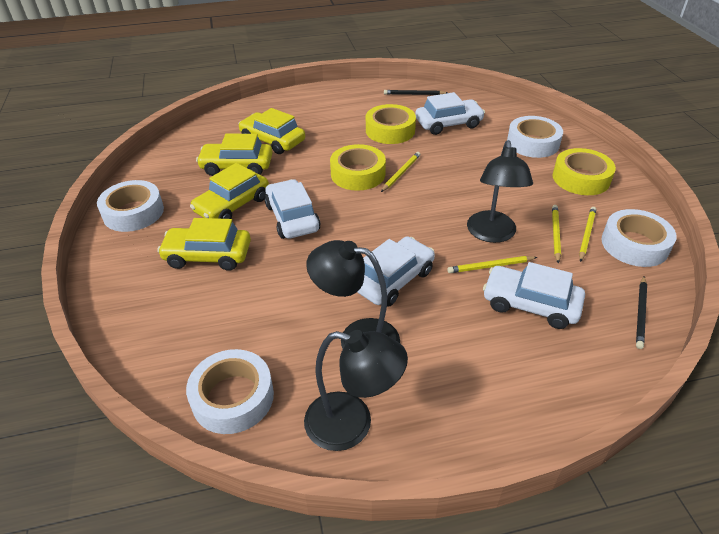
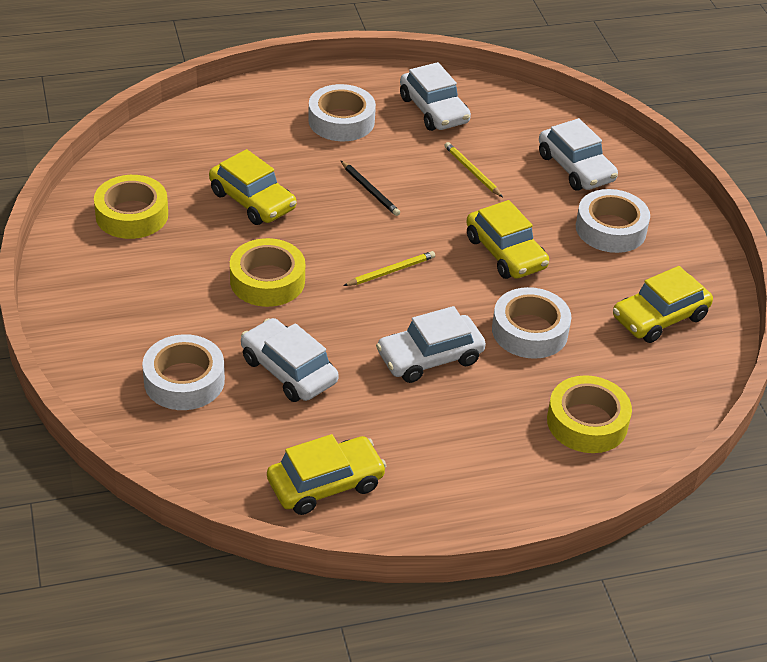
black lamp: [304,330,408,451] [306,240,400,349] [467,140,533,243] = 3 -> none = 0
black pencil: [384,90,447,95] [636,276,647,349] = 2 -> [341,161,400,216] = 1
yellow pencil: [381,152,421,192] [447,256,537,273] [552,205,561,264] [579,207,596,262] = 4 -> [343,251,435,286] [444,142,503,197] = 2

